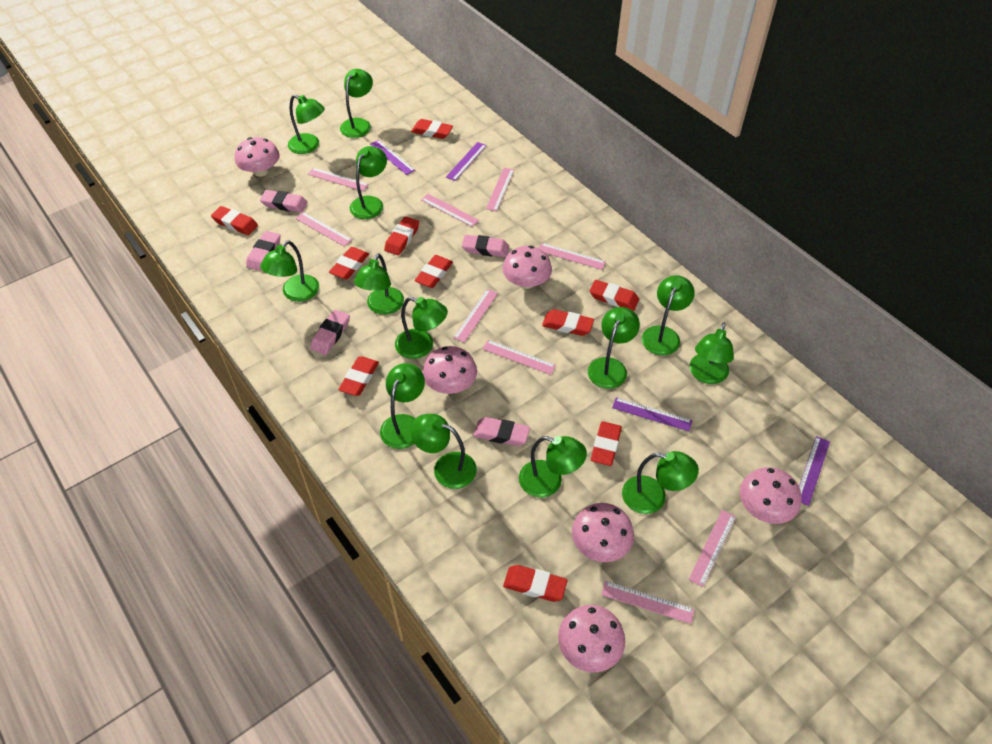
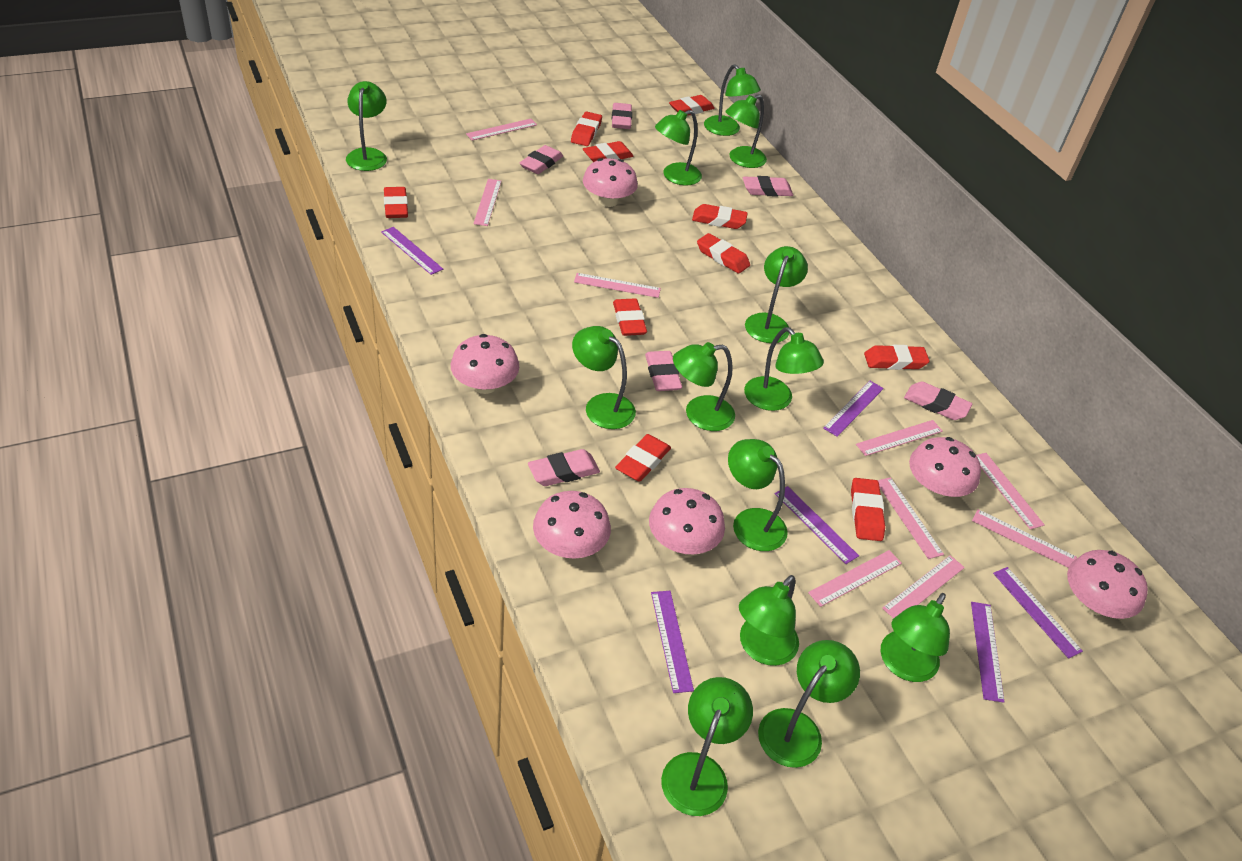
pink eraser: [246,231,281,271] [260,190,308,213] [310,310,350,355] [462,235,509,257] [473,417,530,446] = 5 -> [520,145,563,174] [528,449,600,486] [612,103,632,129] [645,351,682,391] [743,176,793,197] [904,382,972,420] = 6
purple ruler: [370,140,415,175] [446,142,487,181] [612,397,693,431] [799,436,830,506] = 4 -> [381,227,443,275] [651,591,694,693] [775,486,859,564] [823,381,884,437] [971,602,1005,703] [993,567,1083,659] = 6

